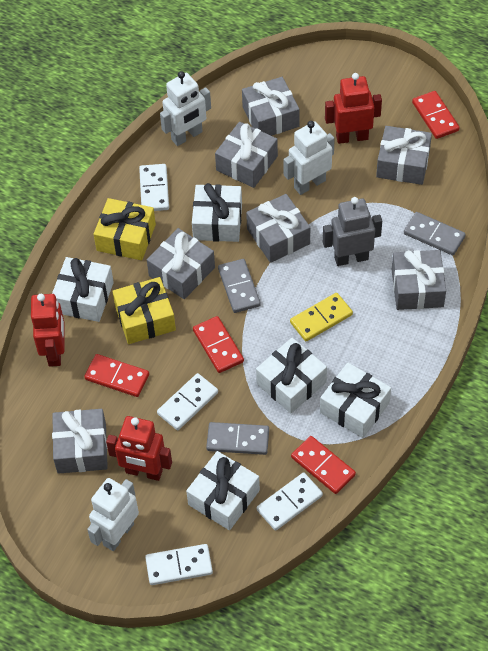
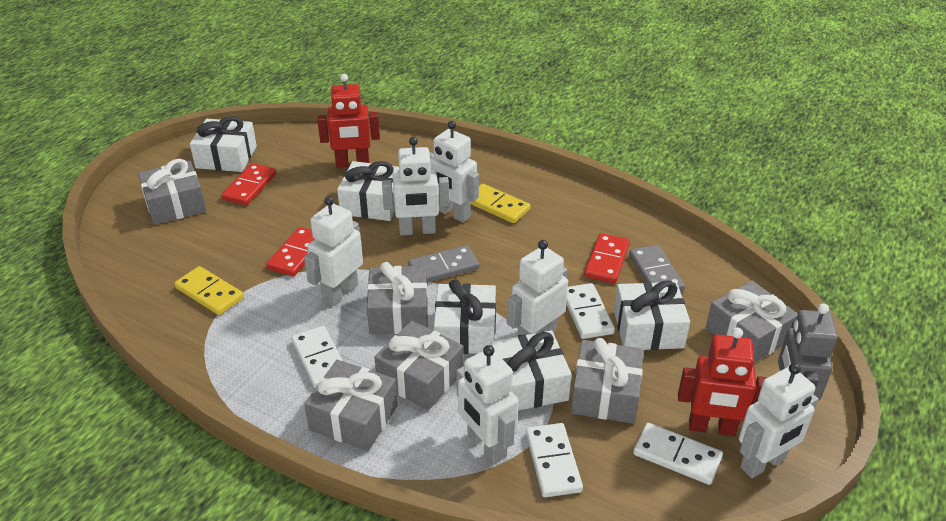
grey domino: [206,422,269,455] [218,259,261,313] [404,212,466,255] = 3 -> [408,245,479,283] [629,245,685,292] = 2
grey gift: [52,409,108,474] [147,228,215,299] [215,122,278,188] [242,77,299,136] [246,194,310,263] [376,126,432,185] [391,250,446,310] = 7 -> [138,159,206,225] [304,360,398,451] [367,262,428,334] [374,321,464,410] [571,338,644,424] [706,281,798,363] = 6
red domino: [84,354,149,397] [193,316,244,373] [291,436,356,494] [412,91,460,139] = 4 -> [221,163,276,205] [266,227,314,276] [584,233,630,283] = 3
red robot: [31,294,64,367] [106,416,172,481] [325,73,382,144] = 3 -> [317,74,380,168] [678,328,768,436] = 2
white robot: [87,478,139,551] [160,71,211,146] [283,121,335,195] = 3 -> [304,196,363,306] [382,137,449,235] [429,121,479,223] [457,345,519,464] [507,240,568,335] [739,363,818,478] = 6
yellow domino: [290,293,353,341] = 1 -> [174,266,244,315] [471,184,530,223] = 2
yellow gift: [94,198,156,260] [112,277,176,344] = 2 -> none = 0

